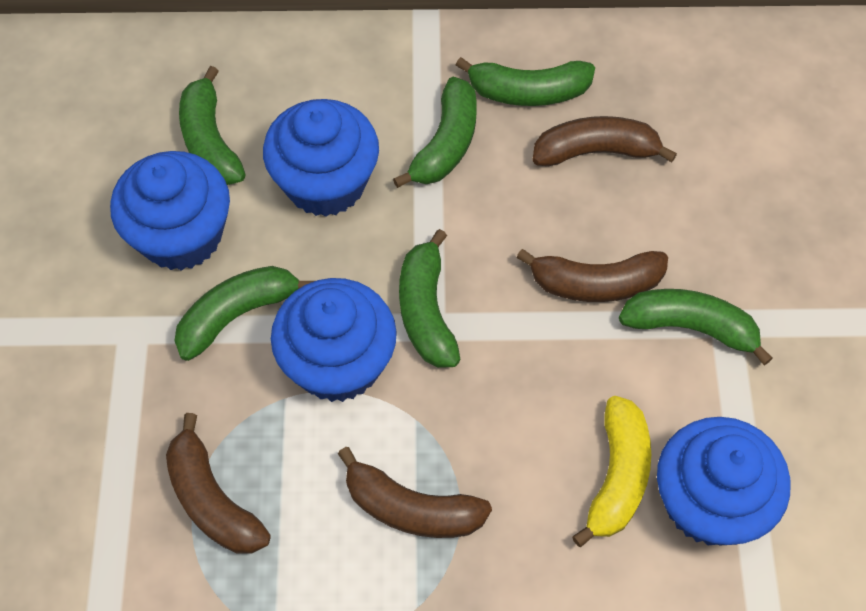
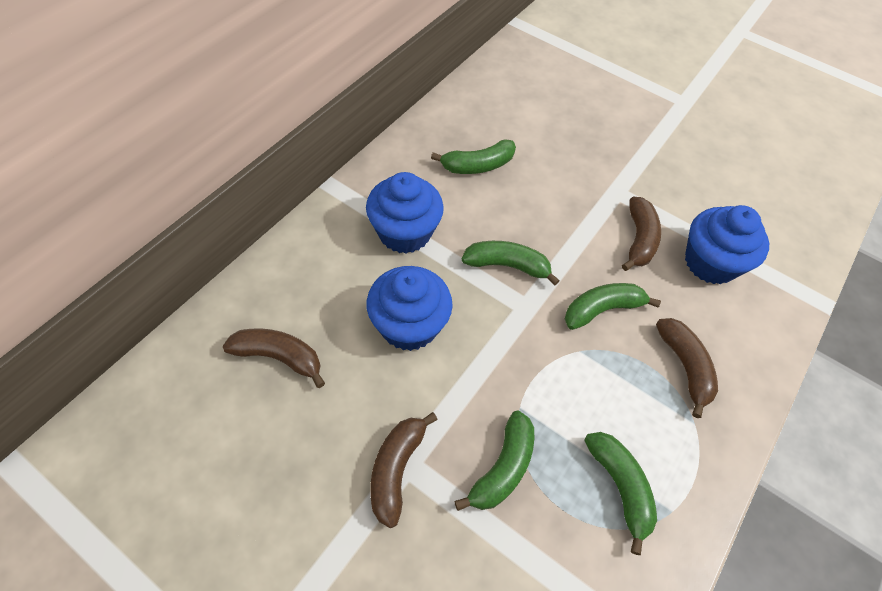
blue cupcake: [110,151,230,271] [263,99,379,217] [271,278,397,402] [657,417,790,545] = 4 -> [366,172,444,254] [367,266,453,351] [685,205,769,284] = 3
green banana: [175,266,314,361] [179,66,245,185] [393,77,477,188] [399,229,461,368] [456,57,595,106] [619,289,773,365] = 6 -> [431,139,516,174] [454,411,534,511] [461,241,559,286] [565,283,661,330] [584,432,657,555] = 5
yellow banana: [572,396,651,547] = 1 -> none = 0

